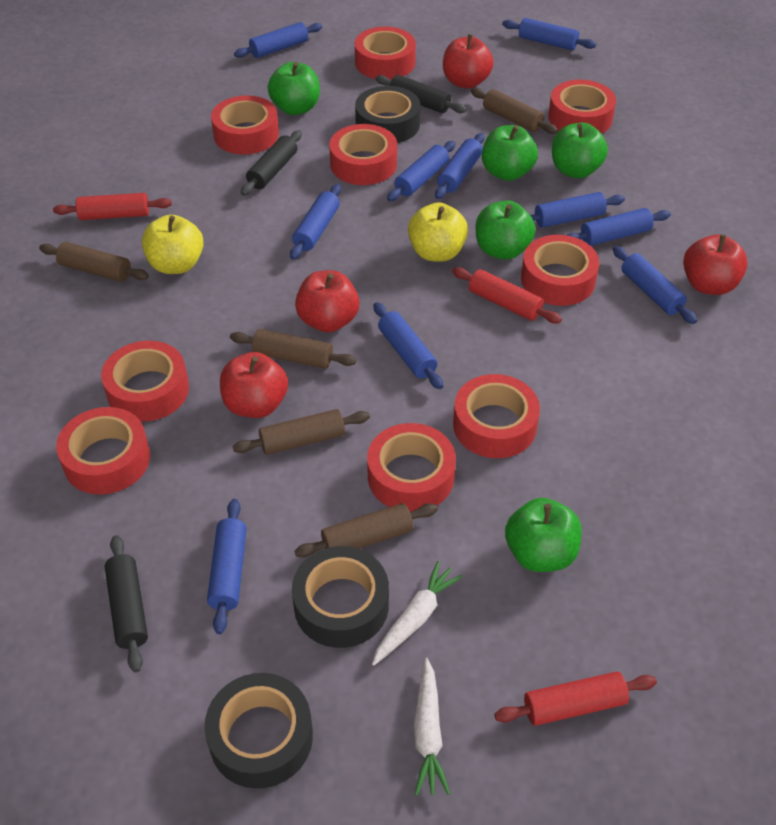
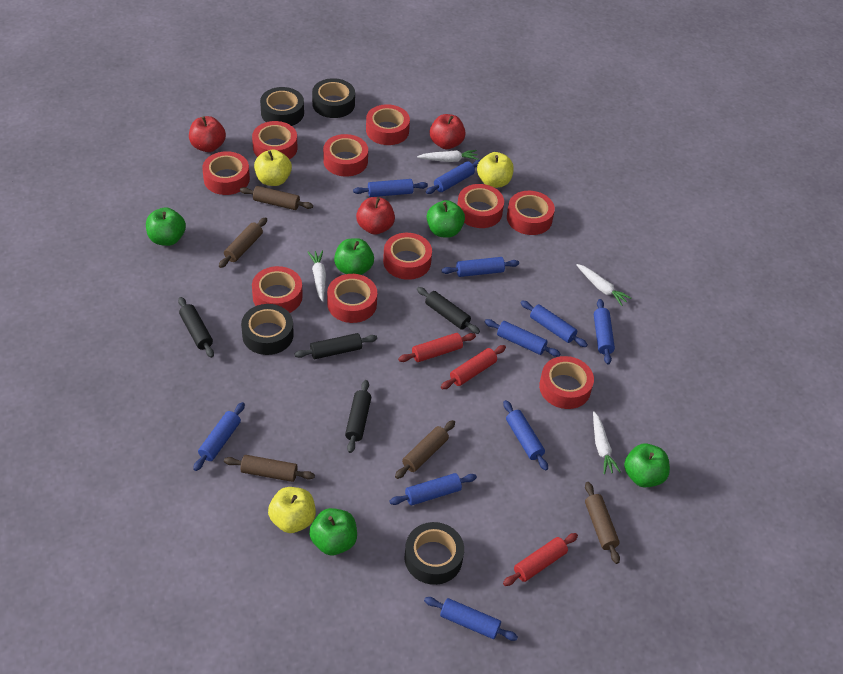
black rolling pin: [104,535,148,672] [241,130,302,196] [375,75,466,113] = 3 -> [178,297,214,358] [295,333,377,359] [345,380,371,453] [417,287,480,334] = 4
black tape: [204,673,313,789] [292,546,389,648] [355,86,420,143] = 3 -> [241,304,294,355] [260,87,304,126] [312,78,355,118] [405,522,464,585] = 4
red apple: [220,352,288,418] [295,270,360,332] [443,34,494,89] [683,234,748,295] = 4 -> [189,116,226,152] [356,197,395,235] [430,114,465,149] = 3
red tape: [56,407,150,495] [101,341,189,422] [211,95,279,154] [329,124,397,185] [355,27,416,80] [367,423,456,512] [453,374,540,458] [521,235,599,306] [548,80,616,134] = 9 -> [202,151,250,195] [252,121,297,159] [252,266,303,313] [323,134,368,177] [327,274,377,323] [366,104,410,145] [383,233,432,280] [457,184,504,228] [507,191,555,235] [539,356,594,409] = 10
white carrot: [372,561,463,666] [414,658,450,796] = 2 -> [308,250,326,302] [417,150,479,162] [576,264,632,306] [593,411,621,474] = 4
yellow apple: [142,215,204,274] [408,202,468,262] = 2 -> [254,149,292,186] [268,487,316,533] [477,152,514,188] = 3

